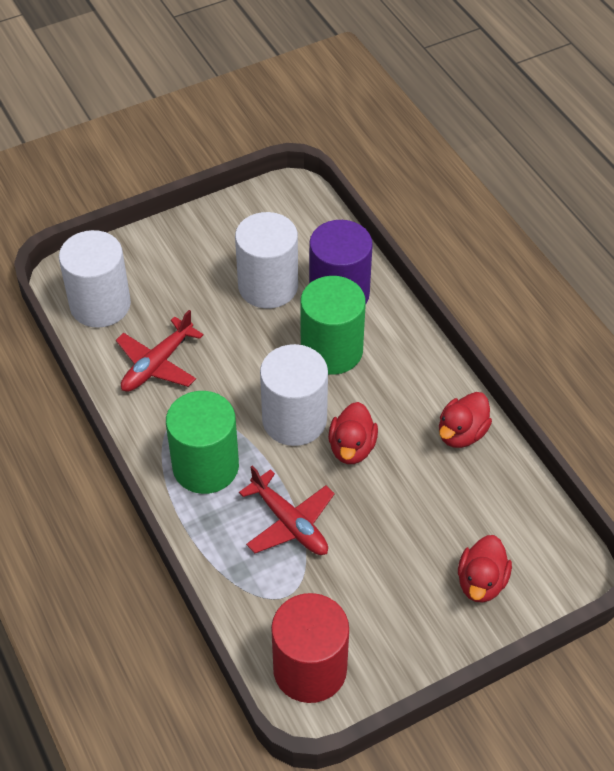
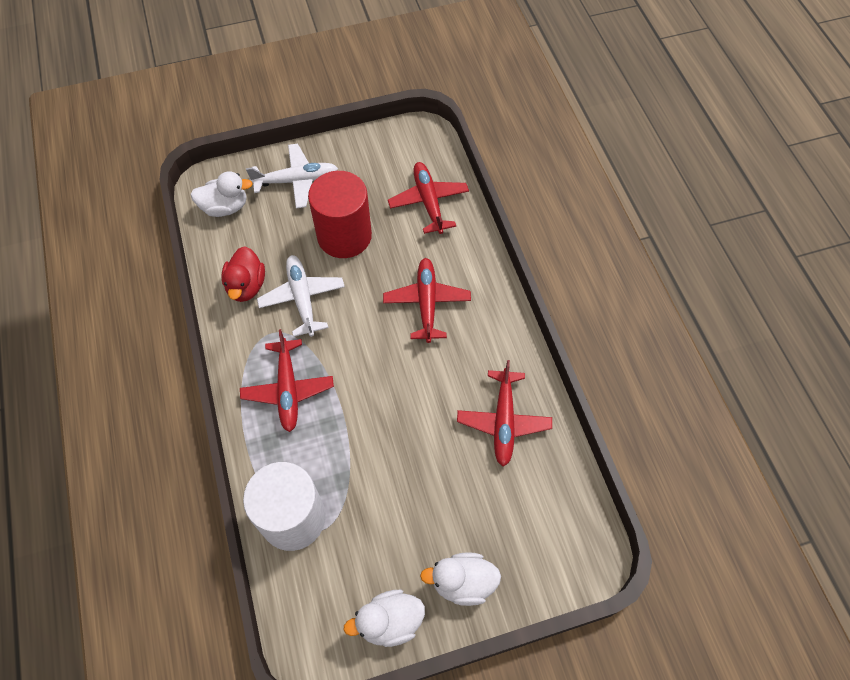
green cylinder: [166,391,239,494] [300,276,366,375] = 2 -> none = 0
purple cylinder: [309,220,373,304] = 1 -> none = 0
red duck: [328,402,378,464] [439,392,492,448] [458,535,512,603] = 3 -> [221,246,265,302] = 1
red plane: [116,310,204,392] [239,465,335,555] = 2 -> [240,329,334,432] [383,258,471,343] [388,162,469,234] [457,360,552,467] = 4
white cylinder: [59,230,131,328] [235,212,298,309] [260,344,328,446] = 3 -> [243,462,326,551] = 1
white duck: none = 0 -> [191,171,253,217] [343,590,425,647] [420,552,501,606] = 3
white plane: none = 0 -> [246,144,338,208] [257,255,345,337] = 2

